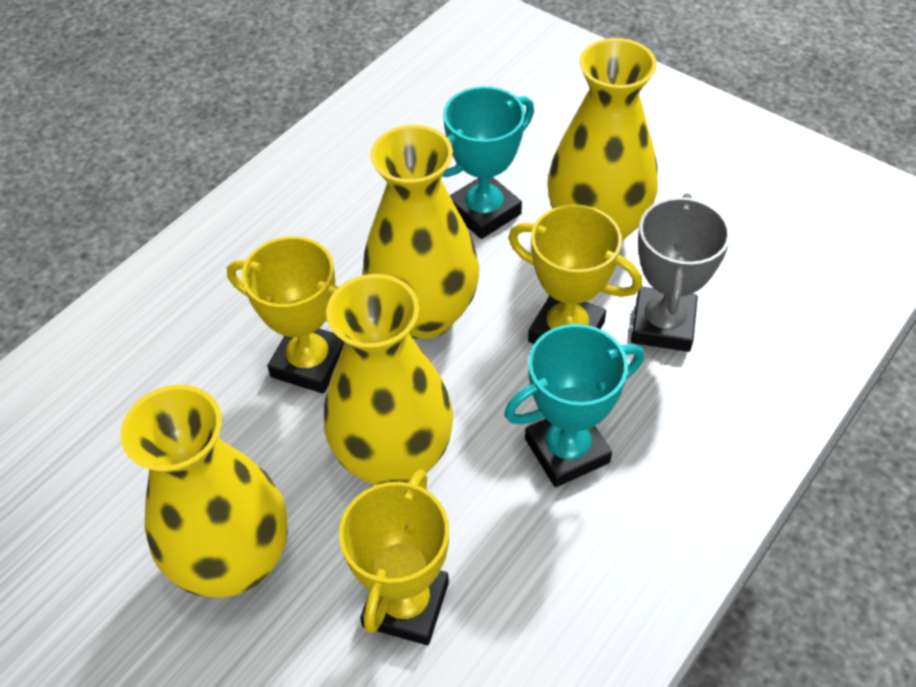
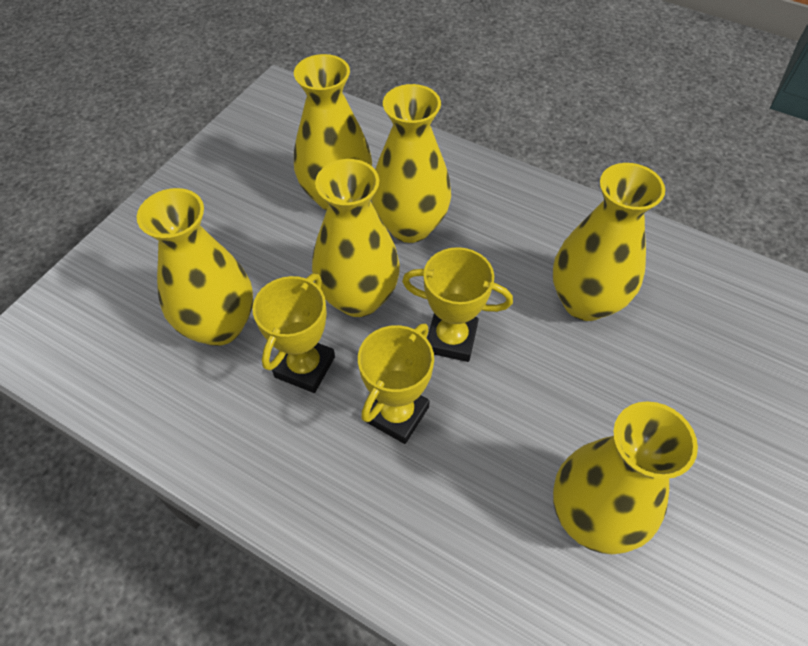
grey trophy: [631,193,731,352] = 1 -> none = 0
turquoise trophy: [442,86,534,239] [504,324,644,487] = 2 -> none = 0
yellow vase: [120,385,288,598] [324,274,453,485] [363,125,479,339] [547,38,658,241] = 4 -> [137,188,253,346] [294,54,372,211] [312,159,400,317] [371,84,451,243] [553,163,665,321] [553,401,698,554] = 6

